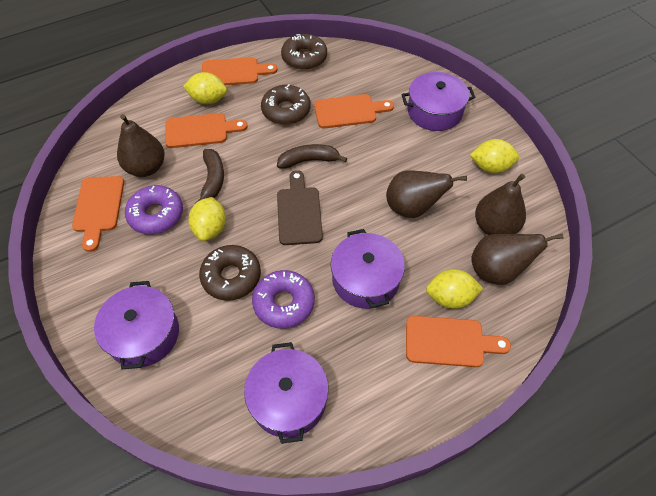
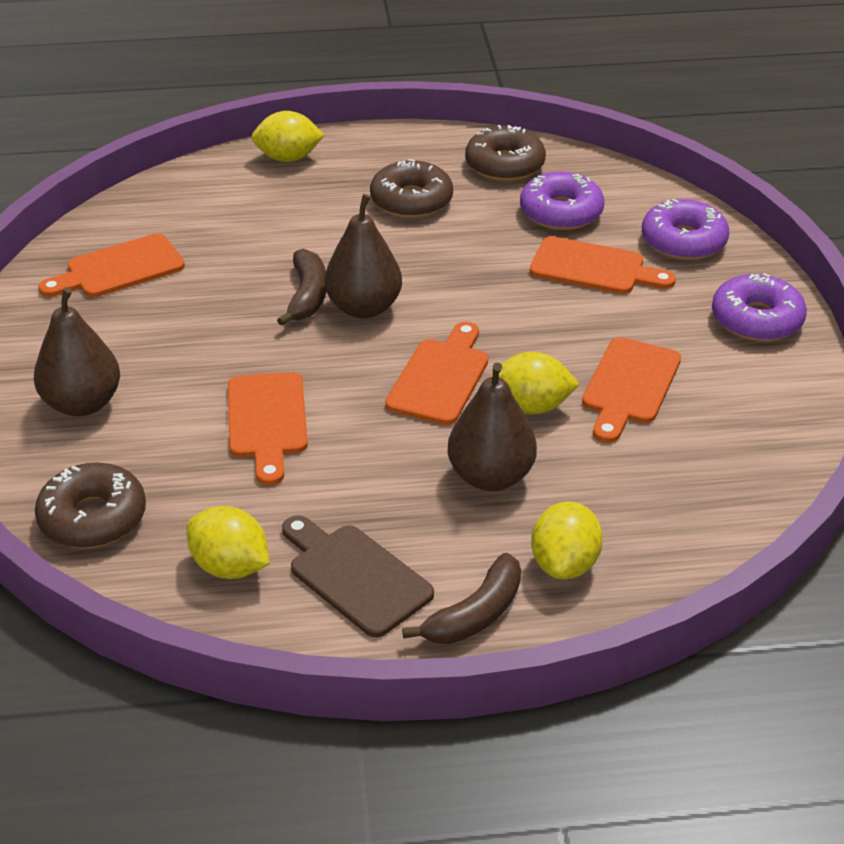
brown pear: [117,114,165,177] [386,170,467,218] [471,233,564,285] [475,174,526,235] = 4 -> [34,287,120,416] [324,194,402,318] [447,363,537,491] = 3
purple donut: [125,185,183,234] [252,270,315,329] = 2 -> [520,172,604,230] [642,199,729,260] [712,273,807,342] = 3
purple pot: [94,281,179,369] [244,342,329,444] [331,229,405,309] [402,72,475,131] = 4 -> none = 0

